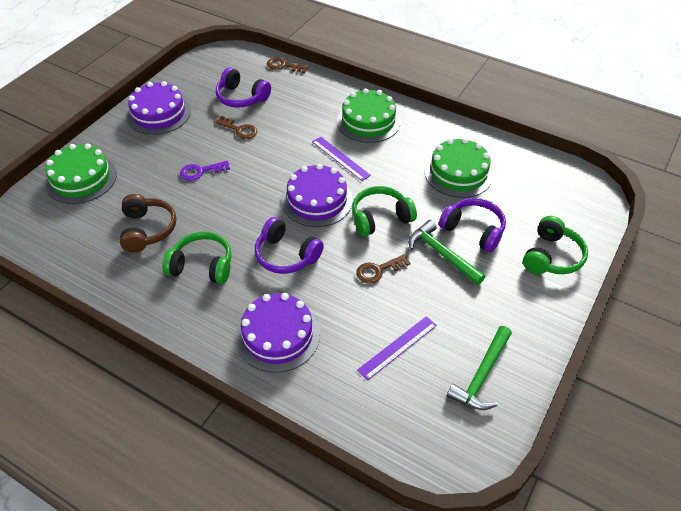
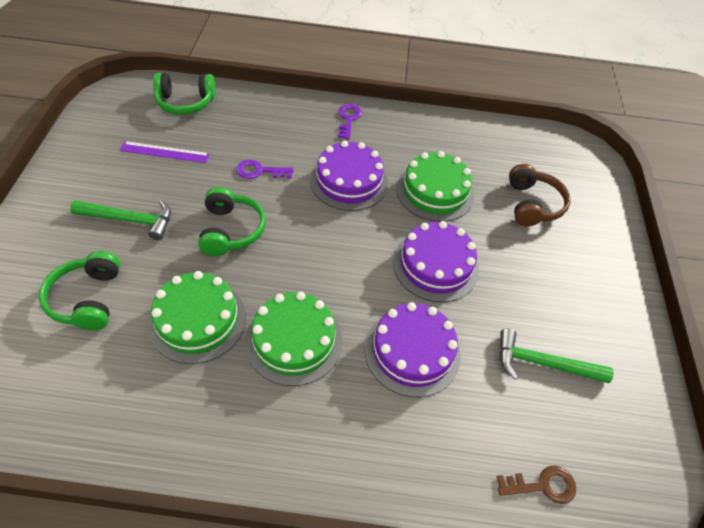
brown key: [215,116,257,139] [267,57,308,73] [356,254,410,284] = 3 -> [496,466,576,504] = 1
purple headphones: [216,67,271,108] [255,217,324,274] [439,198,506,252] = 3 -> none = 0
purple key: [180,161,230,181] = 1 -> [236,160,294,179] [338,104,362,139] = 2
purple ruler: [312,137,371,181] [357,316,437,381] = 2 -> [120,141,210,163] = 1

